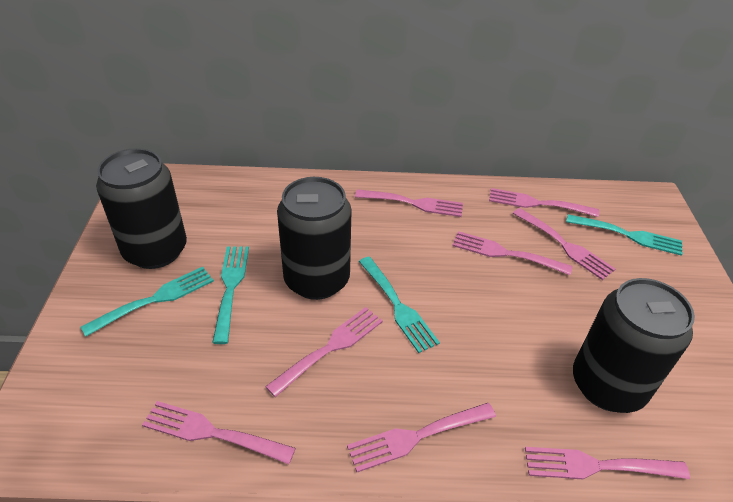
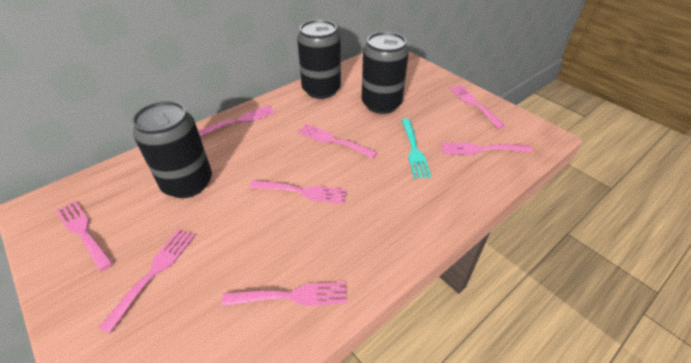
turquoise fork: [81,267,214,336] [212,246,249,344] [359,257,440,353] [566,214,683,256] = 4 -> [401,118,431,179] = 1

